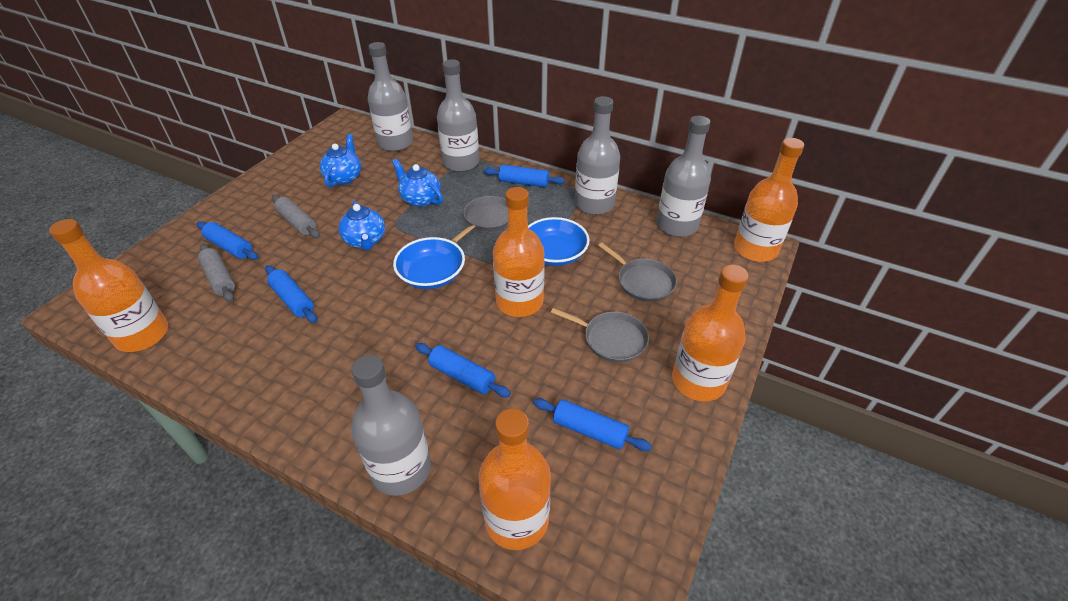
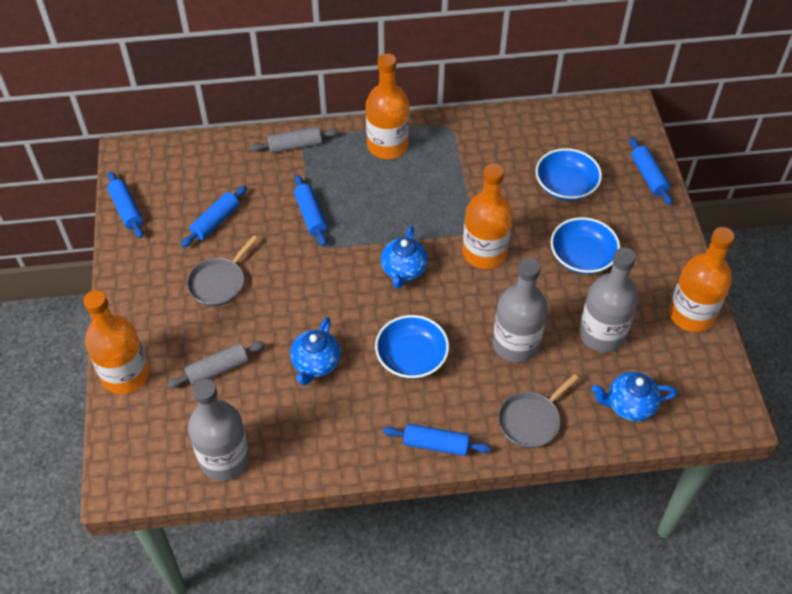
blue bowl: [393,237,465,289] [528,217,590,266] = 2 -> [375,315,449,379] [536,148,602,201] [550,217,620,274] = 3
grey bottle: [351,355,431,496] [368,42,413,152] [437,59,480,172] [575,96,620,215] [657,116,711,237] = 5 -> [188,379,250,481] [493,258,548,363] [579,247,638,352] = 3
grey pan: [452,196,508,243] [551,308,649,362] [598,243,677,302] = 3 -> [187,236,258,306] [498,374,579,448] = 2
orange bottle: [49,219,168,352] [478,408,551,550] [493,187,545,317] [672,265,749,402] [734,138,804,262] = 5 -> [84,290,150,394] [366,53,409,159] [463,163,513,269] [669,227,735,332] = 4

